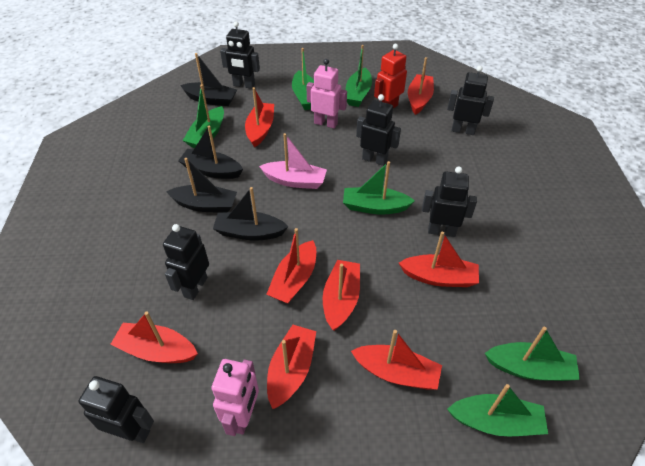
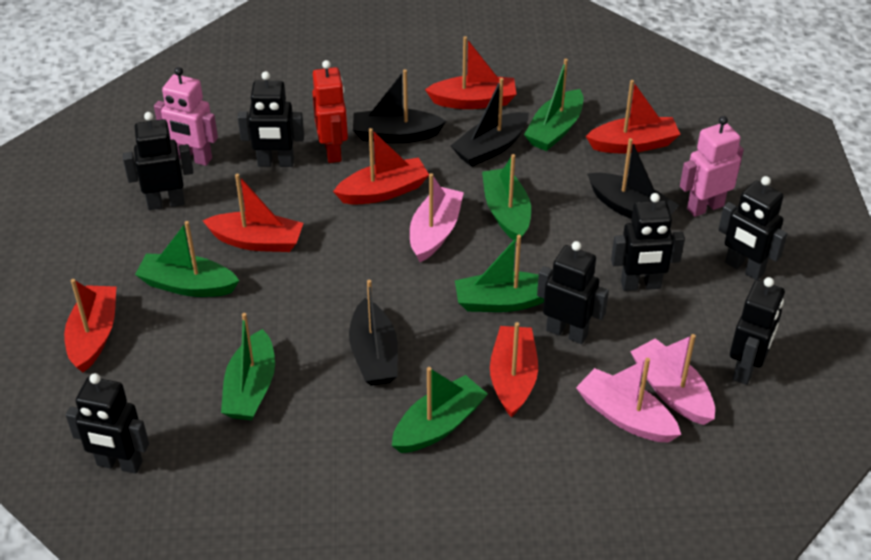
black robot: [79,376,154,443] [163,224,209,300] [220,21,260,89] [356,94,401,166] [422,166,477,237] [447,66,494,135] = 6 -> [66,373,149,474] [123,112,193,210] [238,71,304,167] [537,241,609,344] [611,193,685,291] [718,176,787,280] [730,277,785,385] = 7
pink boat: [259,133,327,189] = 1 -> [410,173,464,262] [576,358,681,443] [630,334,715,425] = 3
red boat: [110,312,198,363] [245,87,274,148] [266,228,316,304] [267,325,316,409] [323,260,360,331] [351,330,442,390] [399,231,479,287] [408,57,434,115] = 8 -> [64,279,116,372] [203,174,303,252] [333,128,429,204] [425,36,517,109] [490,322,538,417] [586,80,680,153] = 6

